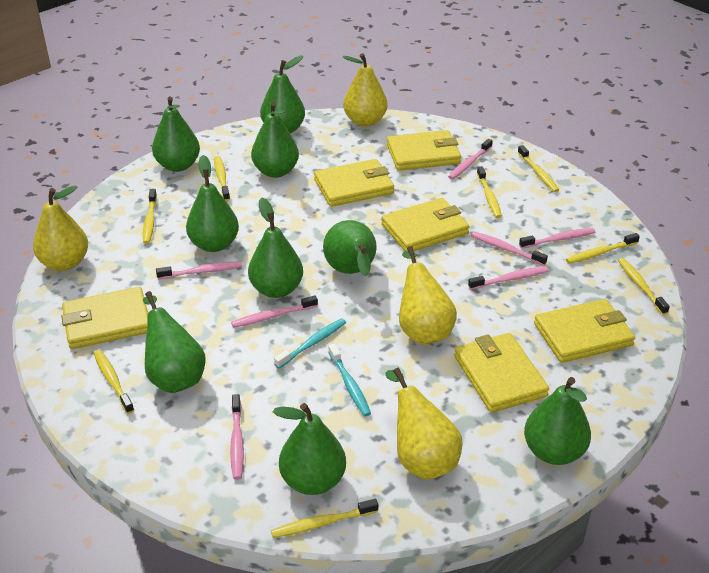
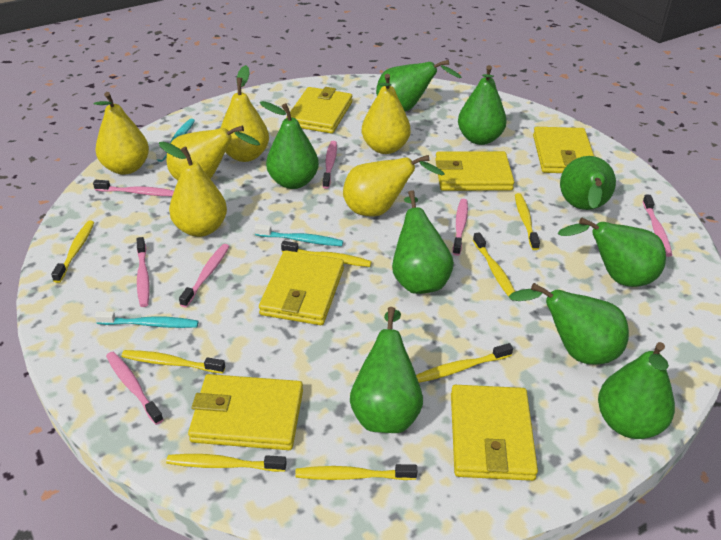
turquoise toothbrush: [274,318,346,368] [328,344,371,416] = 2 -> [95,311,198,328] [156,119,195,162] [255,224,343,246] = 3
yellow pear: [33,186,88,271] [343,53,387,127] [385,368,462,480] [399,246,457,344] = 4 -> [94,92,149,175] [159,142,227,237] [166,125,260,180] [221,65,269,162] [343,155,445,216] [362,74,411,154] = 6

